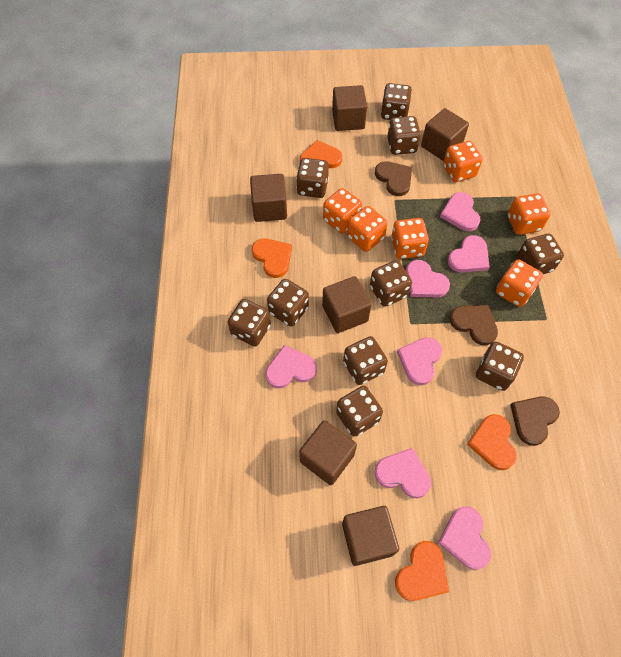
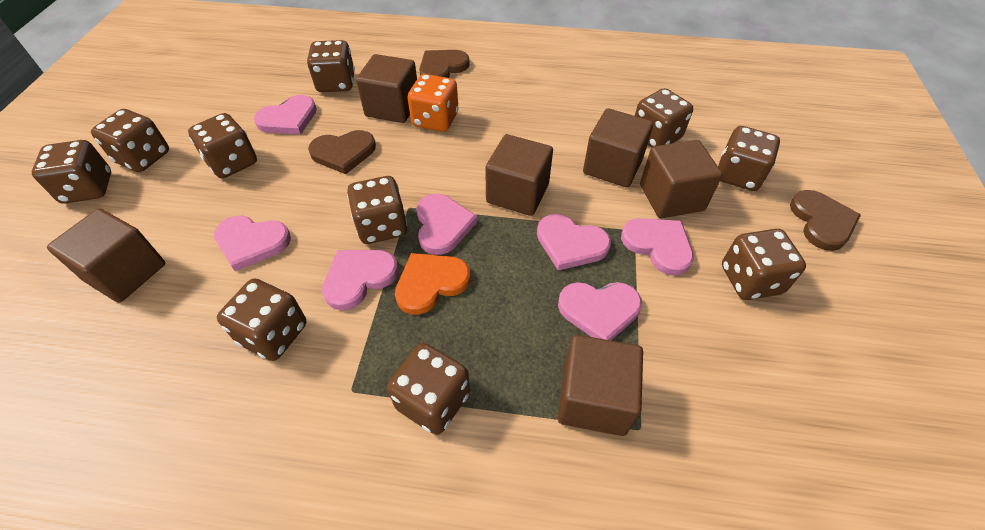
orange dice: [323,188,362,233] [347,206,388,252] [391,218,429,259] [443,141,483,182] [496,259,543,307] [507,193,551,235] = 6 -> [408,74,459,132] = 1
orange heart: [252,239,292,278] [300,140,342,168] [395,541,449,601] [467,414,516,470] = 4 -> [395,253,470,315] = 1

